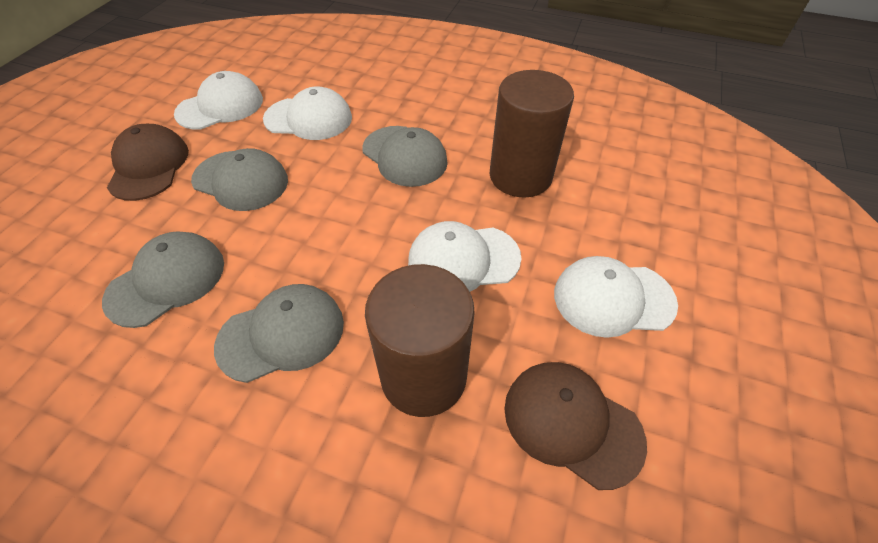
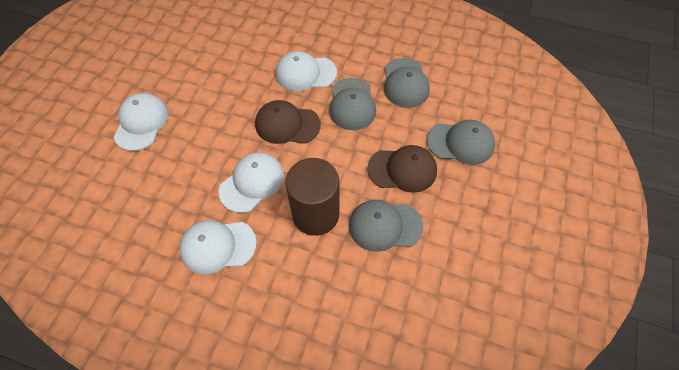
brown cylinder: [365,264,475,417] [490,70,574,198] = 2 -> [285,158,339,236] = 1

